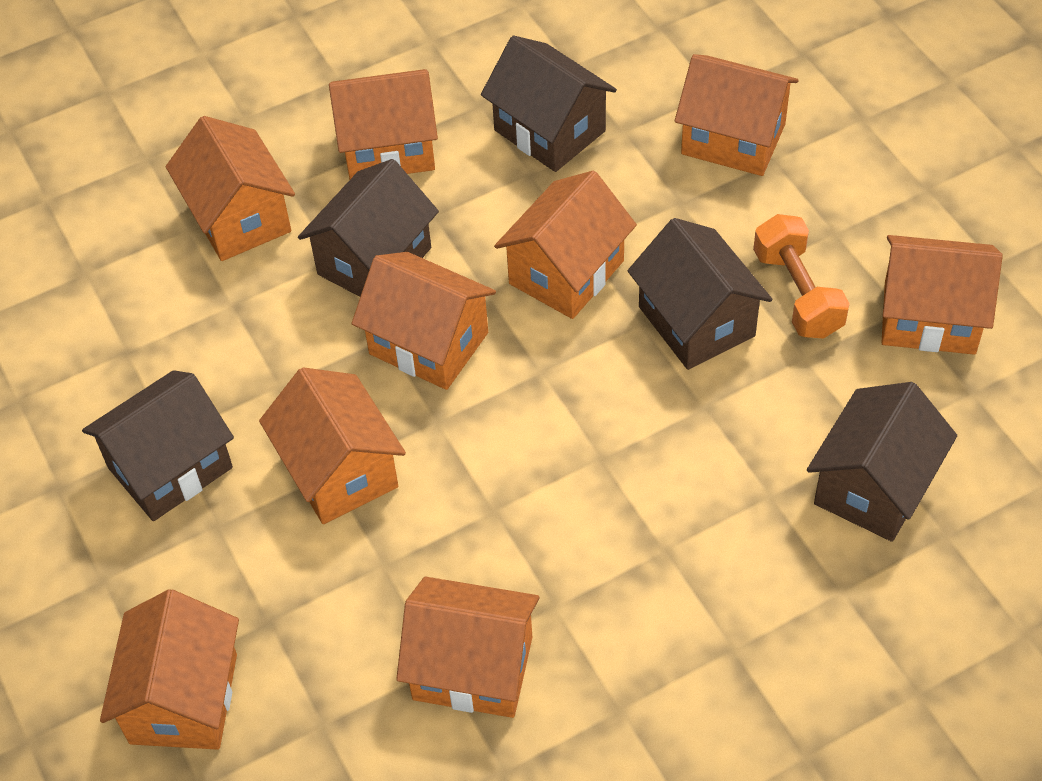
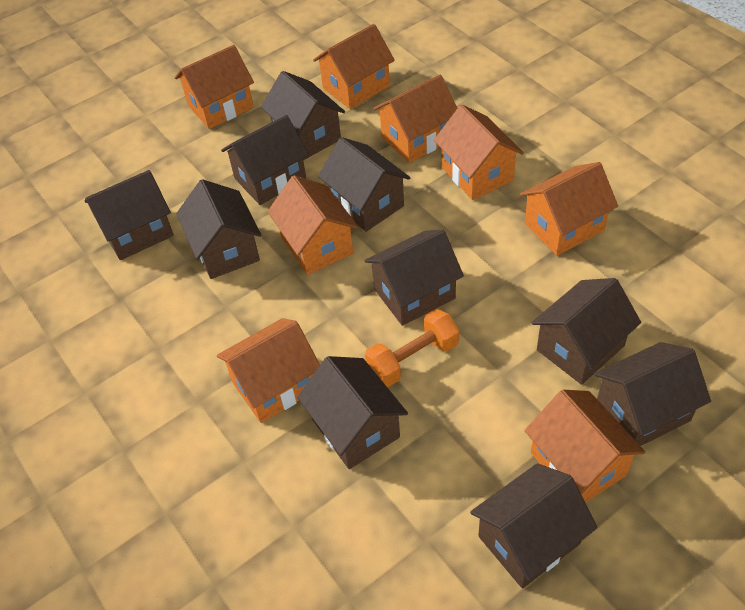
brown house: [82,370,234,521] [298,159,439,297] [481,35,617,172] [628,218,772,370] [807,382,957,542] = 5 -> [85,170,174,260] [176,179,261,279] [221,115,309,205] [261,71,345,160] [297,356,408,469] [318,137,410,232] [364,230,464,326] [470,463,597,589] [531,278,641,385] [594,342,711,446] = 10
orange house: [100,589,239,750] [166,116,295,261] [259,367,406,524] [329,69,438,179] [352,252,496,390] [397,577,539,718] [494,171,637,319] [675,54,798,176] [881,235,1003,355] = 9 -> [175,45,254,129] [217,318,320,423] [267,175,358,275] [313,24,395,109] [373,75,457,163] [434,104,524,200] [520,162,618,256] [525,389,645,503] = 8

